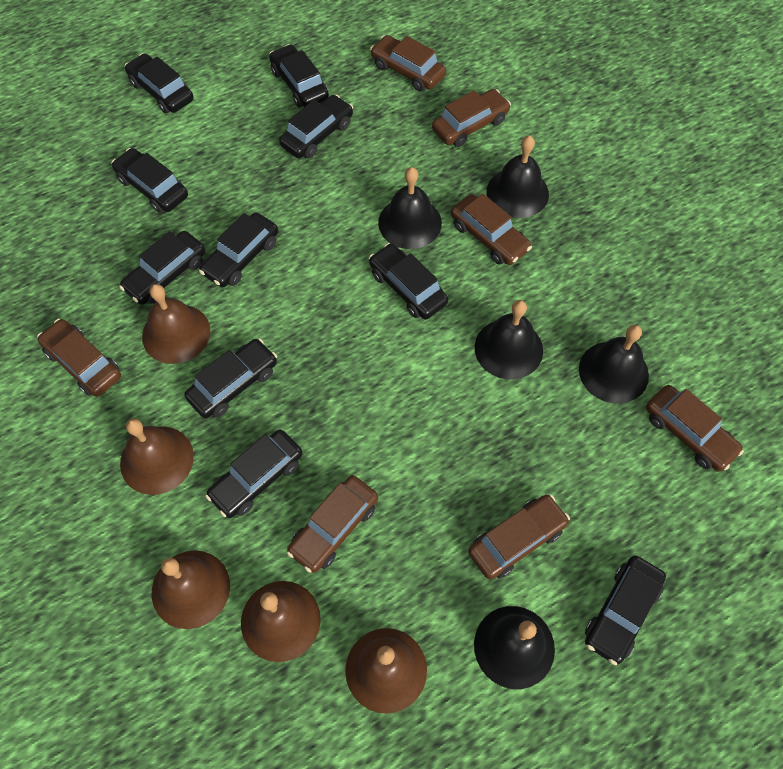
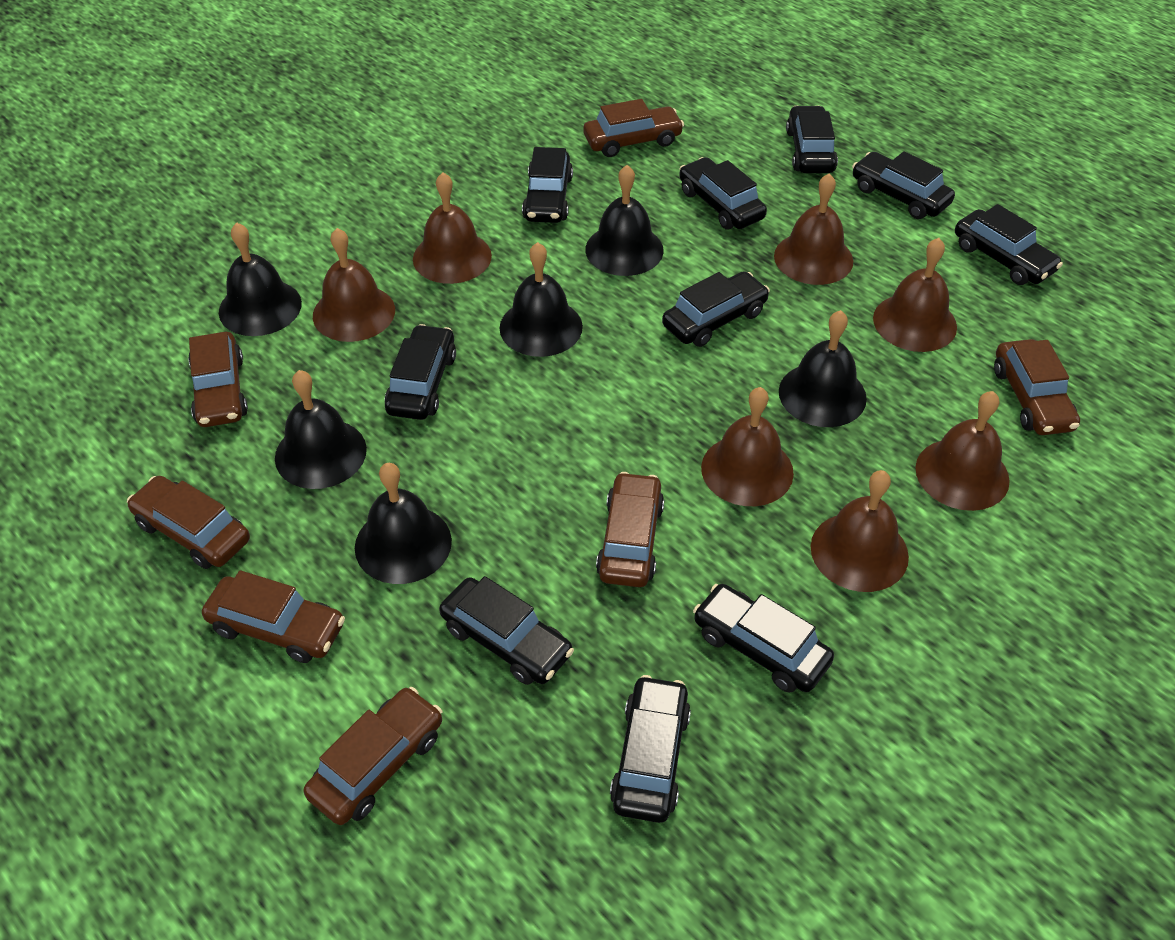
black bell: [378,167,442,249] [474,606,555,689] [475,300,543,379] [487,135,549,218] [579,325,649,404] = 5 -> [219,222,302,336] [275,370,367,489] [355,463,452,584] [499,242,583,357] [585,165,664,276] [779,310,867,427] = 6
brown bell: [120,419,194,495] [142,284,210,364] [152,550,230,629] [241,581,321,662] [345,628,427,714] = 5 -> [313,228,395,342] [413,172,492,284] [701,387,794,506] [774,173,853,285] [811,470,909,592] [873,238,957,352] [915,391,1010,511] = 7

